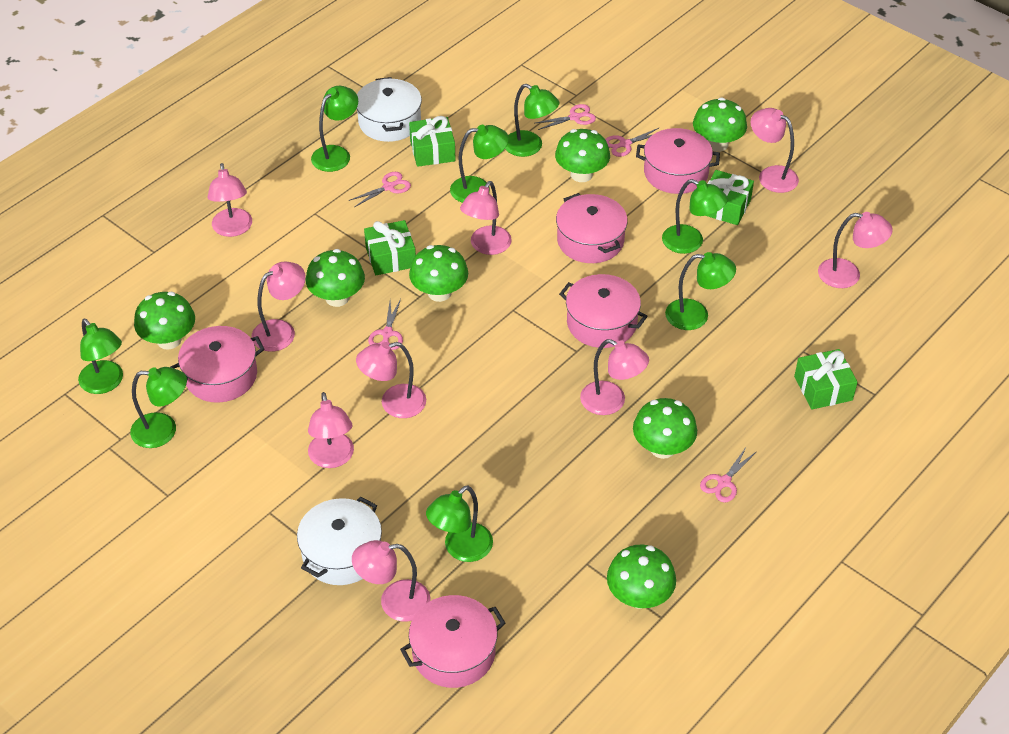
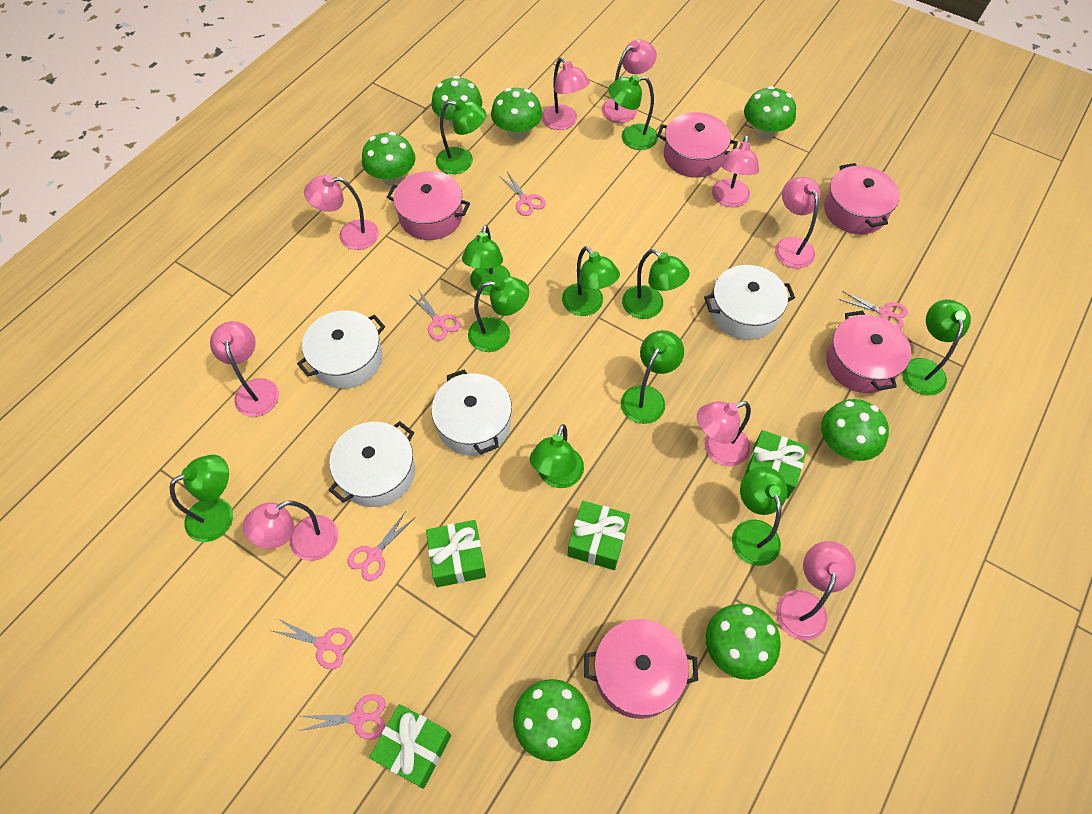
green lamp: [78,319,123,394] [130,367,187,448] [311,86,358,172] [426,485,493,562] [450,125,509,203] [505,84,559,157] [662,179,728,254] [665,252,736,330] = 8 -> [170,454,233,542] [436,99,487,174] [462,225,511,295] [468,276,529,352] [530,424,584,488] [562,246,620,316] [608,75,658,150] [621,330,684,424] [622,249,690,319] [732,466,787,566] [902,300,971,395] = 11
pink scissors: [349,172,411,207] [368,299,403,350] [536,104,596,130] [605,128,659,157] [700,448,757,503] = 5 -> [272,618,353,669] [299,694,385,740] [348,511,414,581] [409,289,461,341] [499,172,546,216] [839,291,908,329] = 6
white pot: [297,497,382,585] [357,77,422,142] = 2 -> [297,310,385,389] [329,421,415,507] [431,370,512,456] [704,265,795,340] = 4

